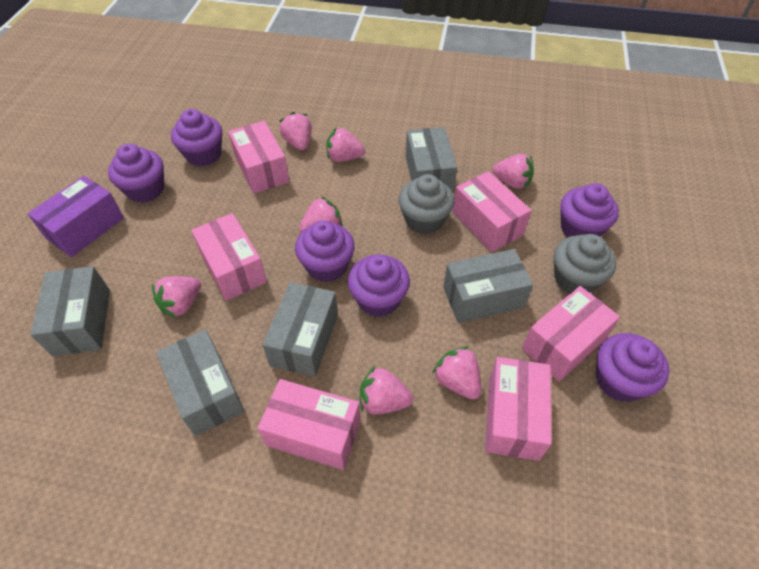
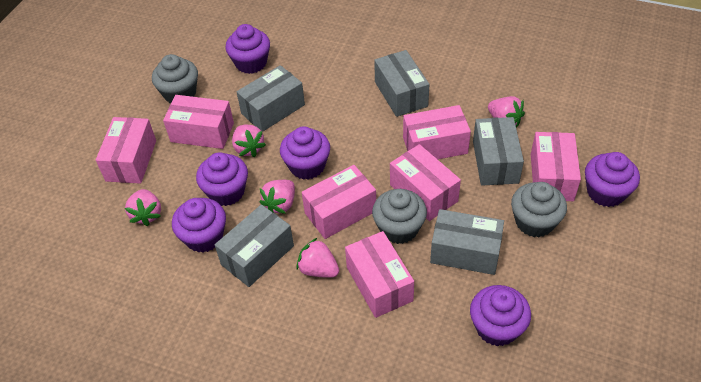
grey cupcake: [399,174,454,234] [554,234,616,293] = 2 -> [152,54,198,103] [372,189,427,244] [511,182,567,237] = 3
pink box: [191,213,267,301] [228,121,290,194] [258,379,361,470] [452,171,531,252] [485,357,551,461] [522,286,620,381] = 6 -> [96,117,156,184] [163,95,234,149] [302,165,376,239] [345,231,414,318] [390,144,461,221] [403,105,471,159] [531,132,581,201] = 7
pink strawberry: [152,276,201,318] [279,112,312,150] [299,196,342,233] [326,128,365,162] [360,366,413,415] [433,346,481,399] [493,154,534,189] = 7 -> [125,189,161,226] [232,125,266,157] [260,180,295,214] [296,238,339,278] [488,96,525,127] = 5
purple box: [28,176,124,257] = 1 -> none = 0

